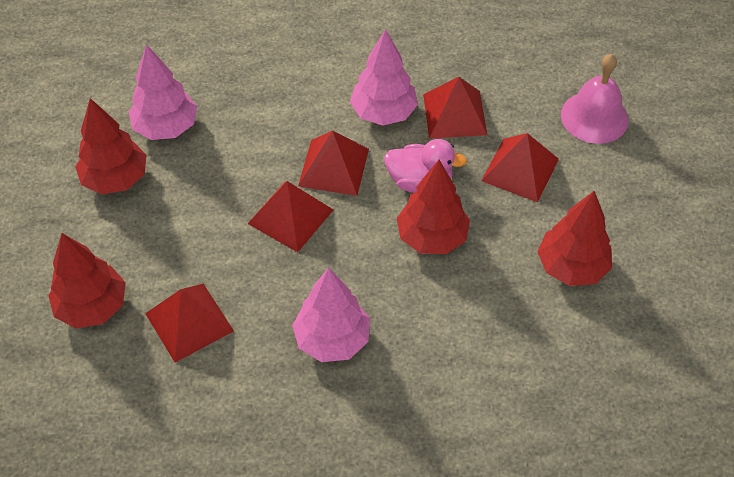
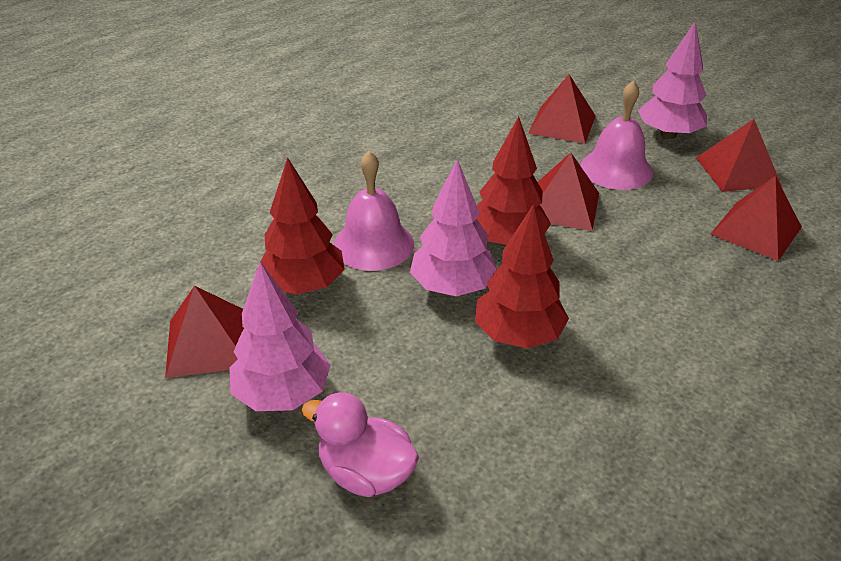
pink bell: [561,54,629,144] = 1 -> [333,151,414,271] [580,80,653,190] = 2
red tree: [48,233,126,328] [75,98,146,194] [397,160,470,254] [537,191,612,286] = 4 -> [261,157,345,295] [475,204,569,349] [476,117,551,247] = 3

